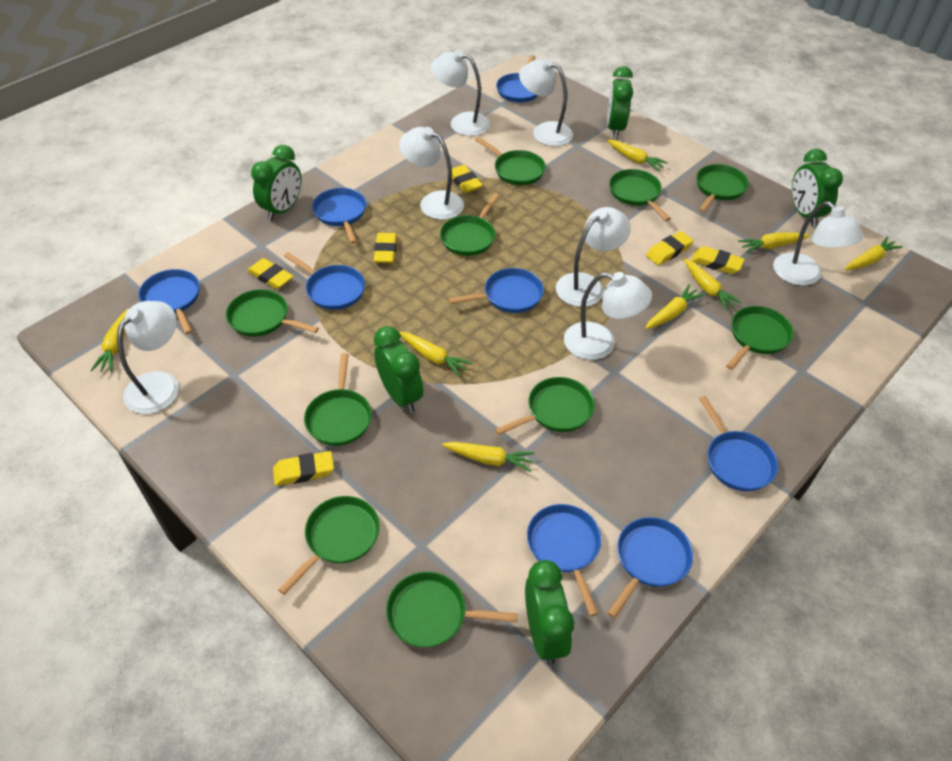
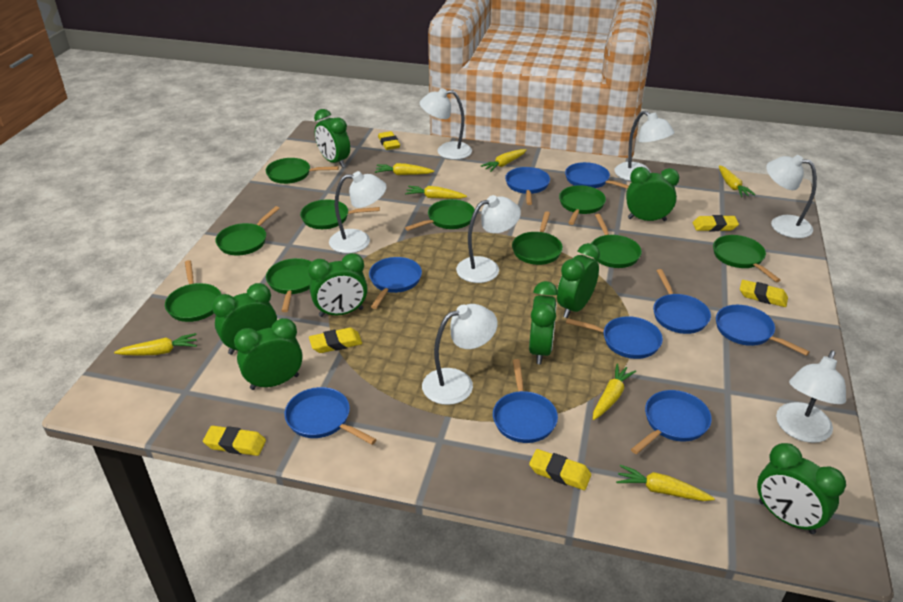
blue pan: [139,269,200,334] [284,252,365,310] [312,188,366,244] [448,268,544,313] [496,55,538,102] [527,504,601,617] [607,517,693,619] [699,396,778,491] = 8 -> [285,387,377,445] [369,257,422,309] [493,359,558,443] [505,167,550,205] [565,162,629,189] [566,316,663,359] [631,390,712,454] [653,269,711,334] [716,305,810,356] = 9
green clock: [251,145,302,221] [374,326,423,413] [525,560,574,664] [607,66,633,138] [792,149,843,226] = 5 -> [212,283,277,355] [234,318,303,390] [308,253,368,317] [314,109,350,168] [529,281,558,364] [557,243,600,318] [626,167,679,221] [757,443,846,534] = 8
yellow carrot: [90,308,129,372] [399,332,472,377] [442,442,535,472] [607,139,668,171] [645,284,705,329] [684,258,742,311] [738,232,810,253] [845,236,903,270] = 8 -> [114,333,197,356] [375,163,434,175] [405,186,467,199] [481,149,526,172] [593,364,636,420] [616,465,715,501] [719,165,755,197] = 7

